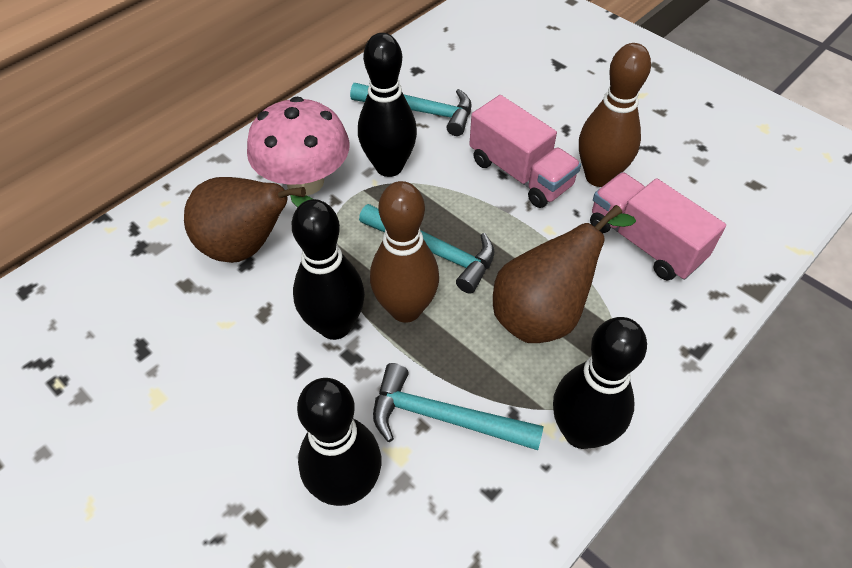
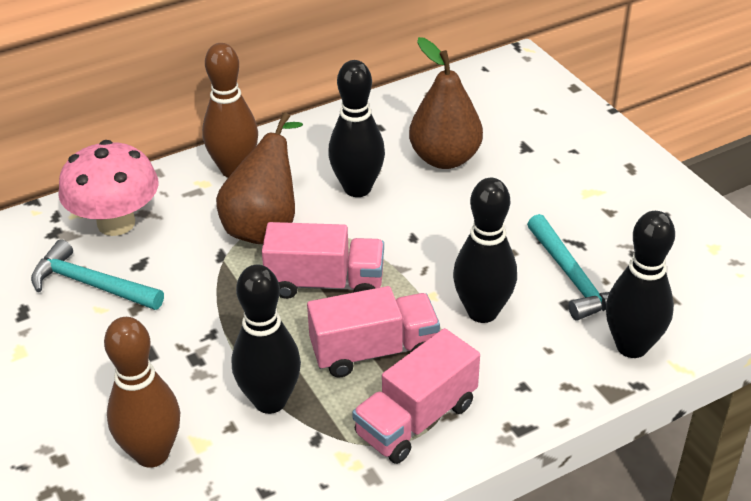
pink truck: [469,95,581,208] [590,172,726,281] = 2 -> [262,222,384,299] [307,286,440,378] [352,328,480,464] = 3
turquoise hammer: [350,83,472,136] [359,204,494,294] [373,363,544,450] = 3 -> [31,239,164,310] [527,214,609,321] = 2

